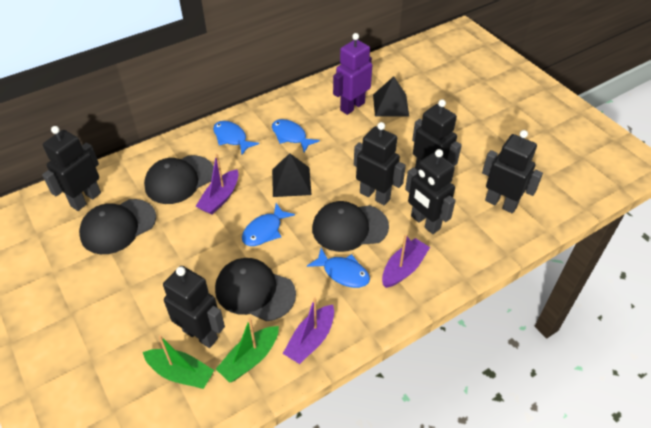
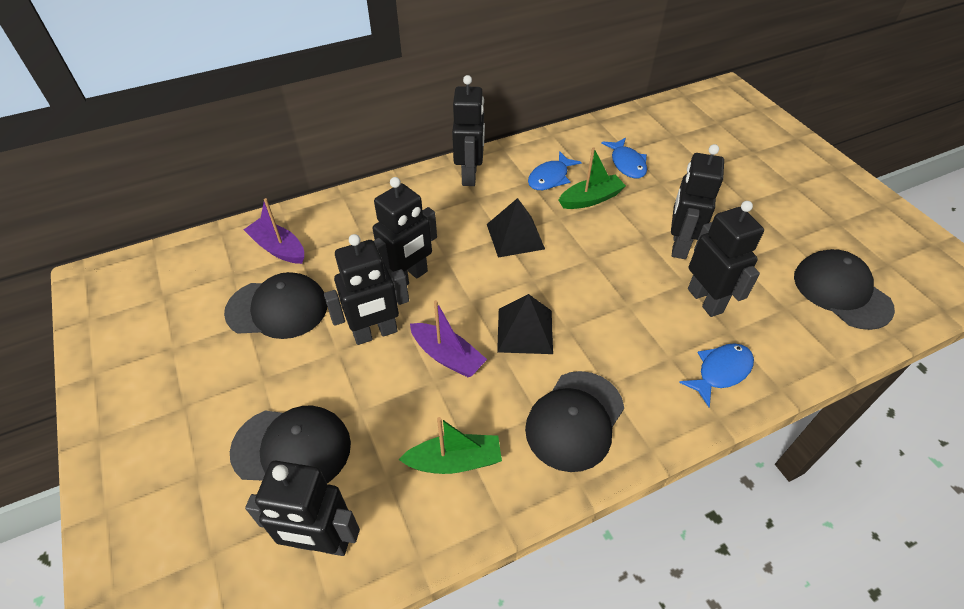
blue fish: [213,121,259,155] [242,203,295,246] [272,119,320,152] [307,248,370,288] = 4 -> [528,151,582,190] [601,137,647,178] [679,343,754,407] = 3
purple boat: [196,154,238,214] [283,298,334,364] [382,235,430,288] = 3 -> [244,198,304,264] [410,300,487,377] = 2
purple robot: [333,33,372,115] = 1 -> none = 0

